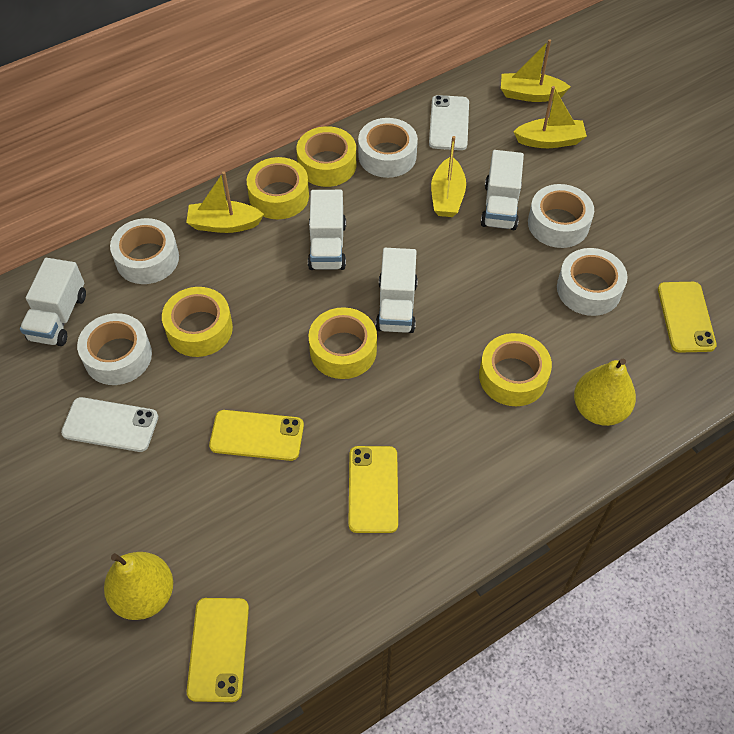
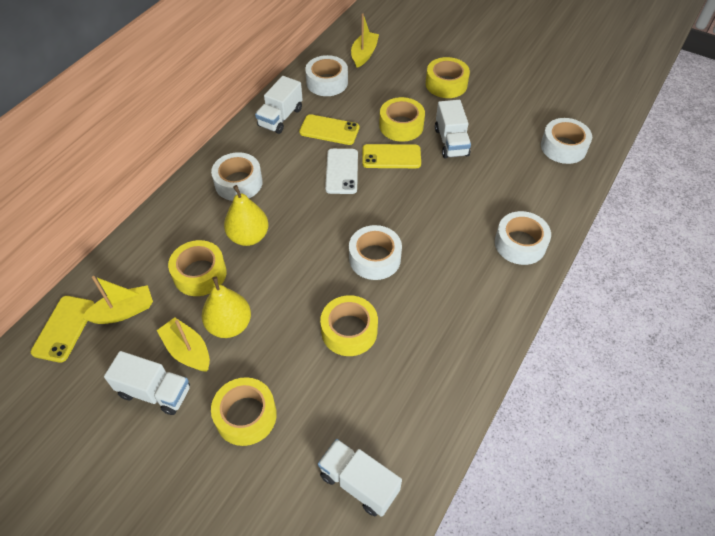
white phone: [61,397,158,452] [429,95,469,150] = 2 -> [325,149,358,194] = 1
yellow boat: [186,171,264,233] [431,136,466,217] [501,39,570,102] [513,86,587,148] = 4 -> [82,276,153,324] [157,317,210,372] [351,14,379,67] = 3
yellow phone: [187,598,249,702] [209,410,304,461] [348,446,398,533] [658,282,717,353] = 4 -> [30,296,95,363] [299,114,359,145] [362,144,421,168] = 3

